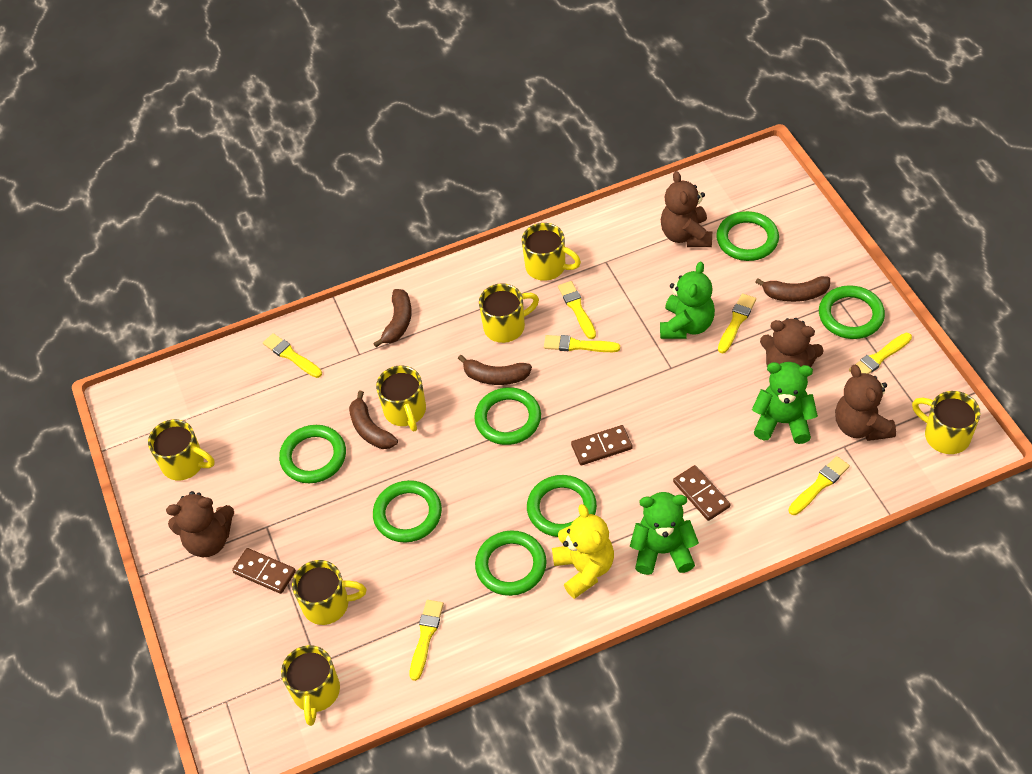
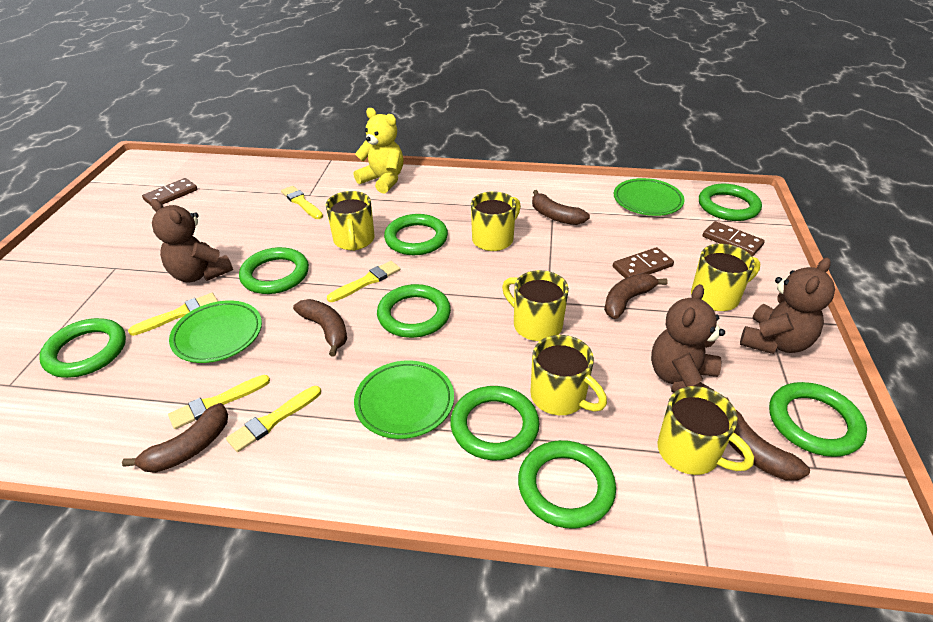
brown banana: [349,391,398,449] [373,289,412,347] [458,355,532,385] [755,276,830,302] = 4 -> [122,403,228,473] [293,299,347,357] [532,190,590,225] [604,274,668,319] [725,397,810,481] = 5
brown teddy bear: [166,491,234,557] [661,171,712,247] [760,318,824,374] [835,365,896,441] = 4 -> [151,199,233,283] [651,284,725,393] [740,258,835,354] = 3
green plate: none = 0 -> [169,300,262,363] [354,360,454,439] [614,178,685,216] = 3
green ring: [279,425,346,483] [373,480,442,543] [474,387,541,445] [475,530,547,596] [527,475,597,537] [716,211,779,261] [819,285,885,339] = 7 -> [39,318,126,378] [239,247,309,294] [377,284,451,338] [384,214,448,255] [450,386,539,460] [518,440,616,529] [699,184,762,221] [769,382,867,457] = 8
green teddy bear: [630,492,699,575] [660,262,715,339] [752,362,818,444] = 3 -> none = 0
yellow brush: [263,333,322,378] [410,600,444,681] [544,335,620,352] [558,281,596,339] [718,294,756,353] [789,456,850,515] [849,333,912,374] = 7 -> [128,293,218,336] [168,375,270,429] [226,386,321,452] [281,186,323,219] [327,261,400,302] = 5
yellow mug: [148,419,215,480] [281,645,340,726] [292,560,366,625] [376,365,426,431] [479,283,539,343] [522,223,581,281] [912,391,980,454] = 7 -> [326,191,375,251] [471,191,521,251] [502,270,569,341] [530,335,607,415] [657,386,754,475] [691,244,760,311] = 6

